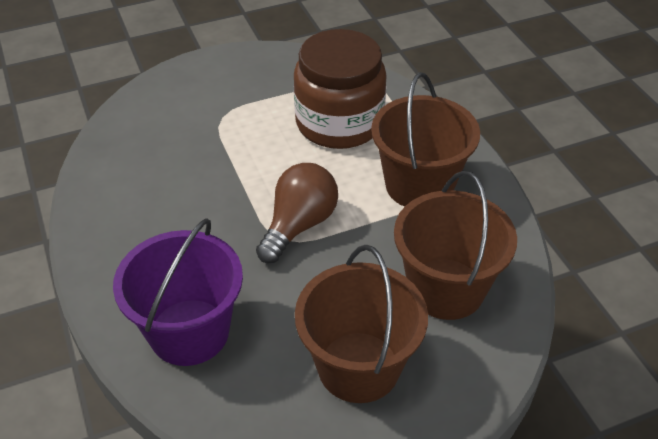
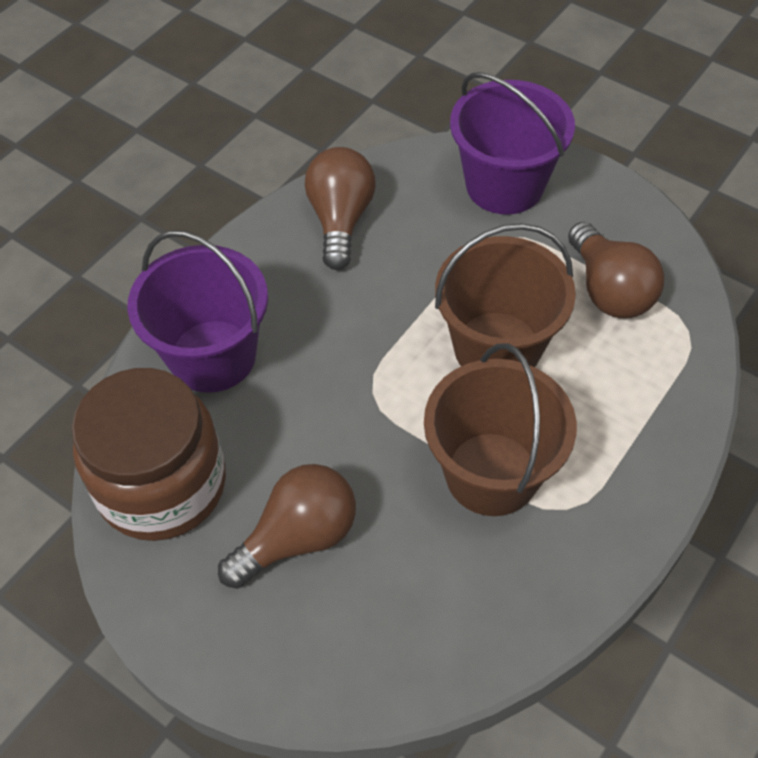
brown bucket: [295,245,428,403] [371,72,480,207] [394,171,517,320] = 3 -> [424,343,577,516] [435,223,576,367] = 2
brown light bulb: [256,163,338,263] = 1 -> [218,464,356,589] [305,147,375,270] [568,222,664,318] = 3
purple bucket: [113,218,243,366] = 1 -> [127,230,268,393] [450,72,575,215] = 2

